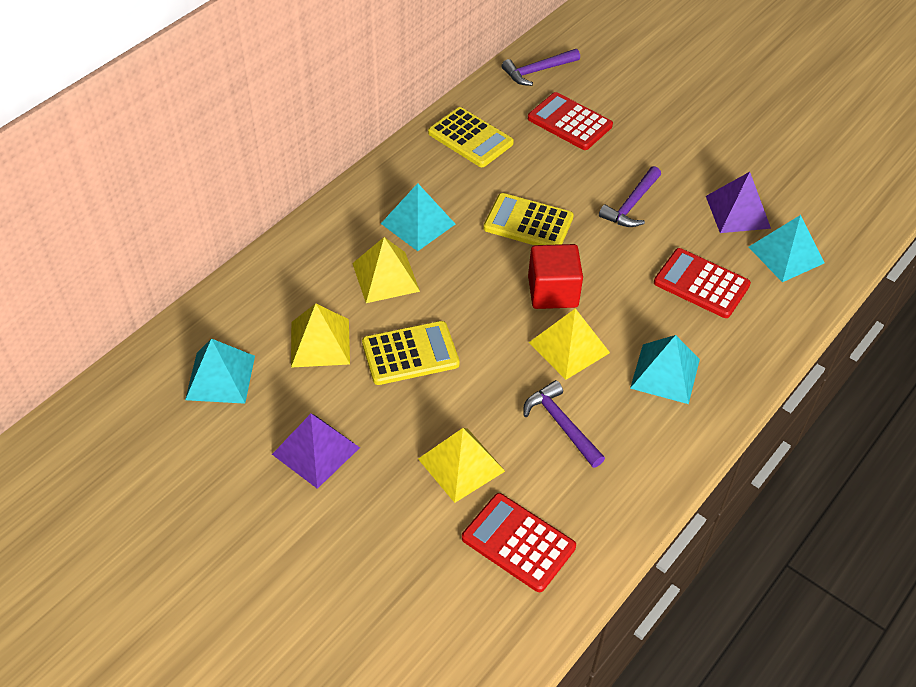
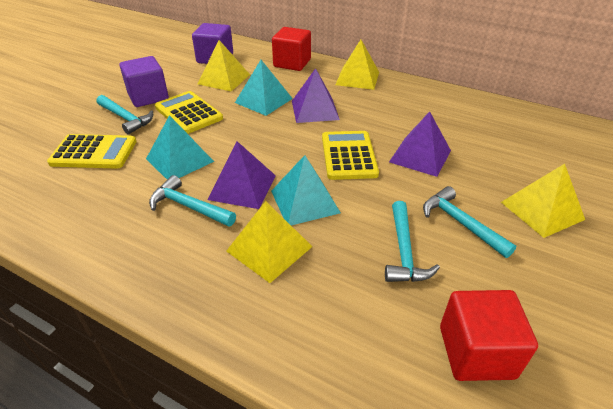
purple cube: none = 0 -> [119,56,169,107] [192,23,233,64] = 2
purple hammer: [502,49,580,86] [523,380,605,468] [599,166,661,227] = 3 -> none = 0
purple pyramid: [272,414,360,489] [706,172,771,233] = 2 -> [208,141,276,209] [292,68,340,123] [389,111,451,177] = 3
red calculator: [462,493,576,592] [528,92,613,150] [654,248,751,318] = 3 -> none = 0
red cube: [528,244,583,309] = 1 -> [272,27,311,71] [440,290,538,381] = 2
turquoise hammer: none = 0 -> [97,95,153,134] [149,175,236,227] [385,201,440,282] [423,186,516,258] = 4
turquoise pyramid: [185,339,255,404] [381,183,455,251] [630,335,700,404] [749,215,825,282] = 4 -> [146,115,214,180] [235,60,293,116] [271,155,341,226] = 3

